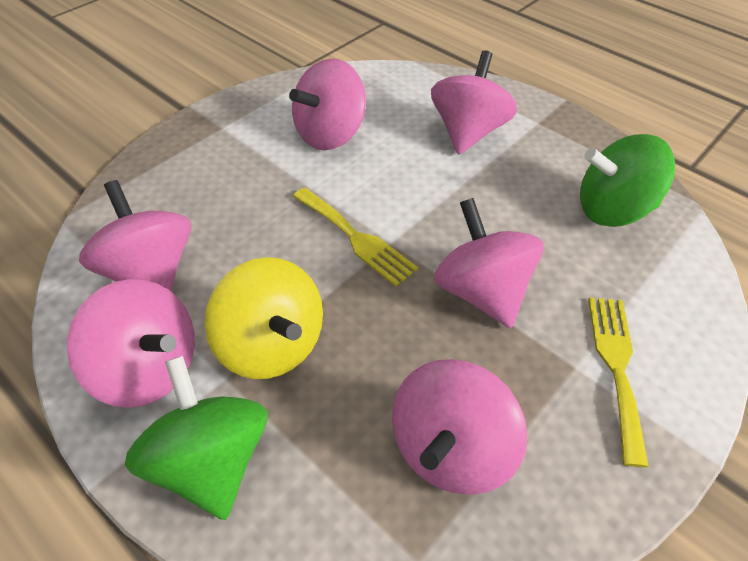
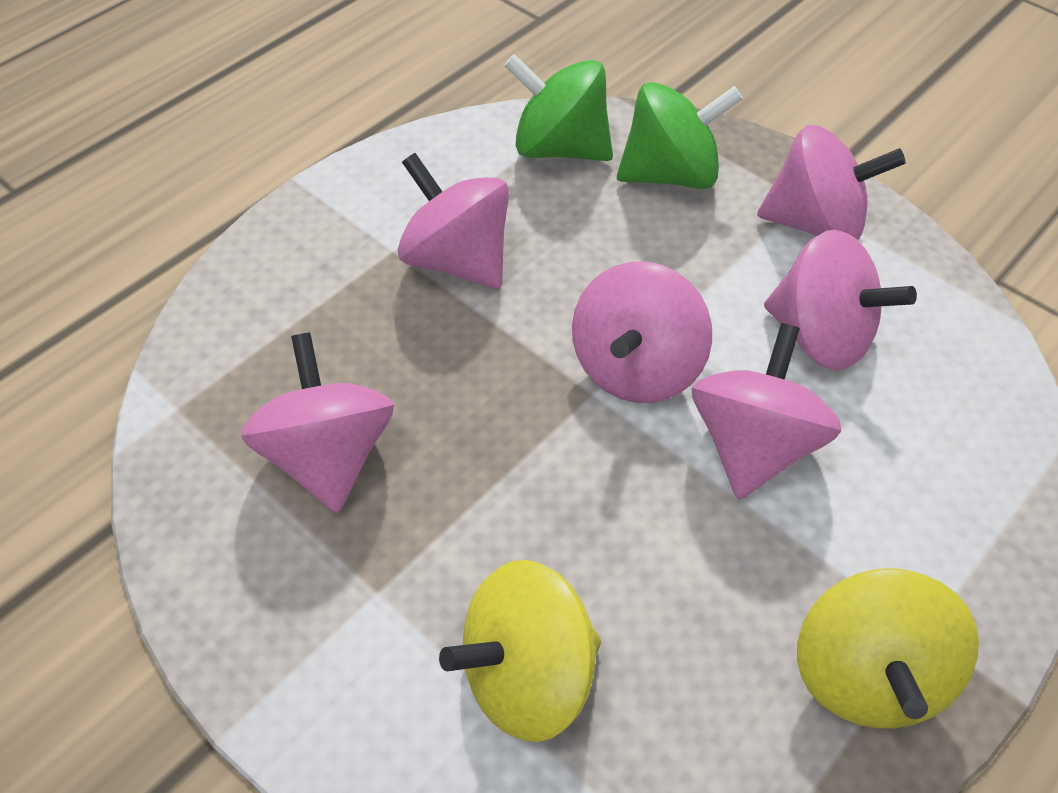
yellow fork: [293,188,418,286] [588,297,649,467] = 2 -> none = 0
yellow spinning top: [205,257,323,379] = 1 -> [439,560,601,742] [797,568,979,728] = 2

